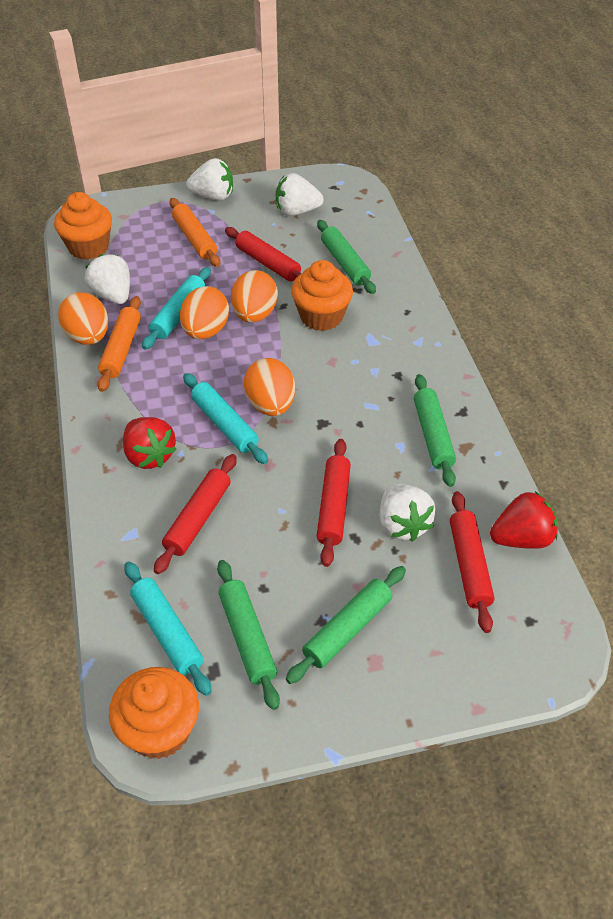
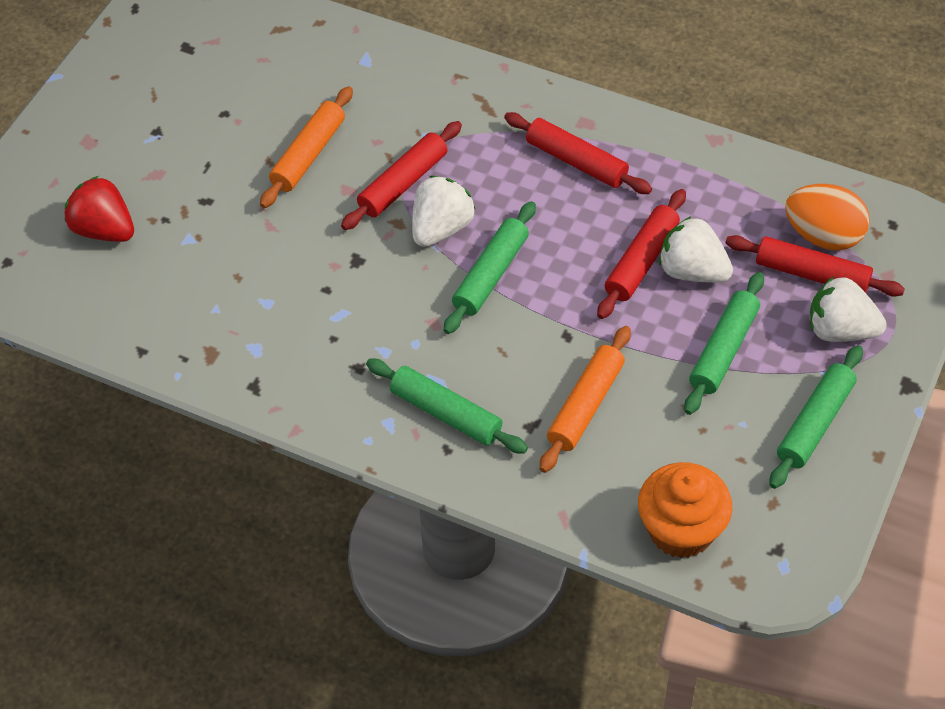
orange cupcake: [54,192,112,260] [109,667,199,759] [291,260,353,331] = 3 -> [638,462,732,558] = 1
orange egg: [58,292,108,345] [180,286,229,339] [231,270,278,323] [244,358,295,416] = 4 -> [785,184,870,251] = 1
red strawberry: [123,417,176,469] [490,491,558,549] = 2 -> [65,176,134,242] = 1
turquoise rolling pin: [124,561,212,696] [142,267,211,350] [183,373,268,464] = 3 -> none = 0
white strawberry: [85,254,130,304] [186,158,233,201] [276,173,324,216] [379,483,436,542] = 4 -> [412,176,475,247] [659,216,733,283] [810,276,887,342] = 3

